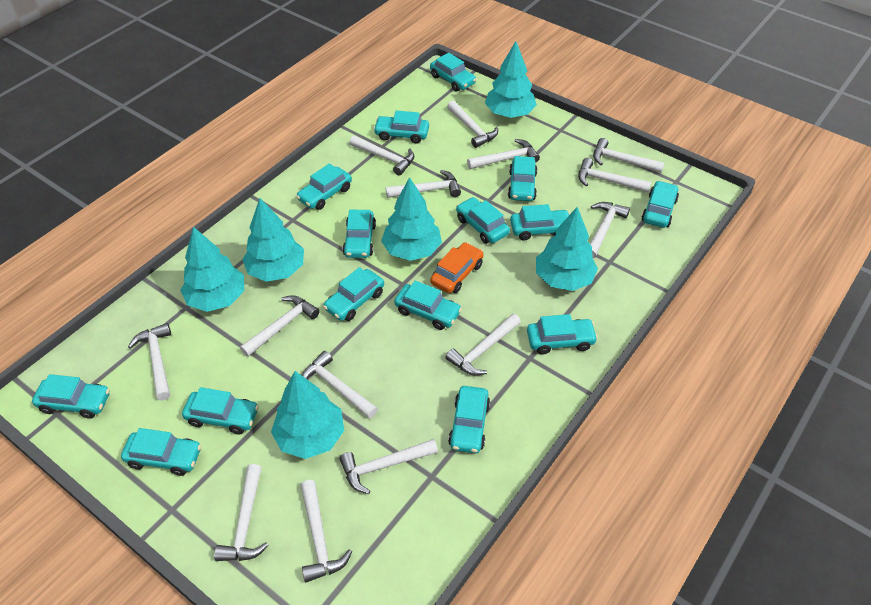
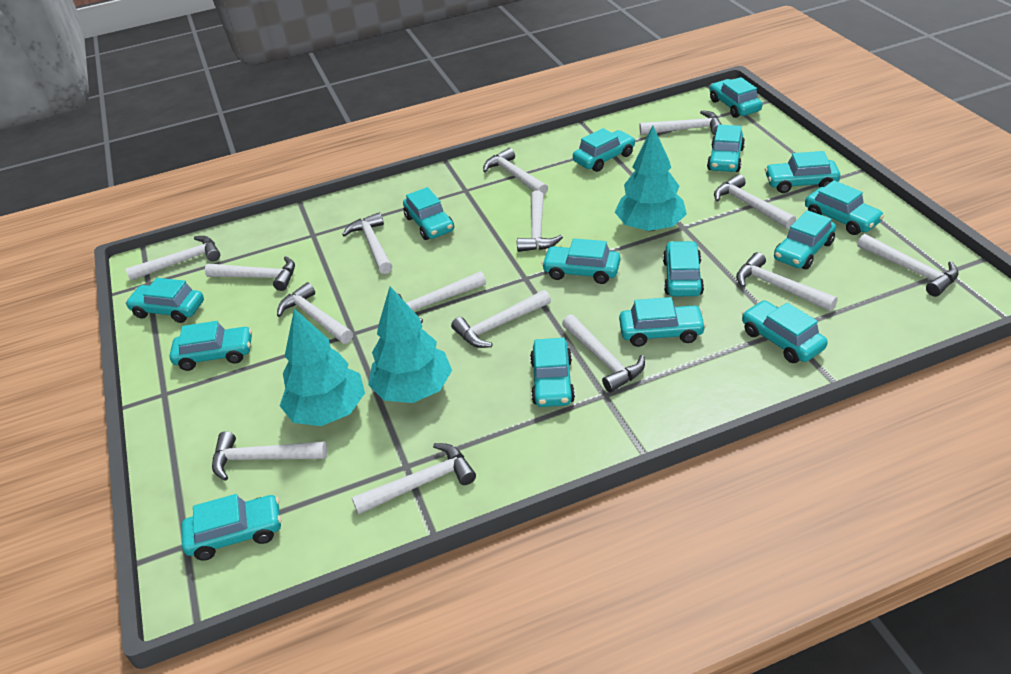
orange car: [430,242,484,293] = 1 -> none = 0
turquoise tree: [180,227,244,312] [242,198,304,282] [271,371,344,459] [381,177,442,261] [485,41,537,118] [536,207,598,291] = 6 -> [280,309,365,426] [368,287,452,403] [615,126,687,231] = 3
white hammer: [128,323,171,400] [214,464,269,561] [240,295,320,357] [300,480,352,583] [302,351,378,419] [339,439,438,494] [349,136,414,176] [386,170,461,198] [445,313,521,376] [447,101,498,148] [467,139,540,169] [578,158,651,192] [590,202,630,258] [593,138,665,173] = 14 -> [125,236,220,281] [205,256,295,291] [212,431,327,481] [277,282,353,344] [342,212,392,274] [352,443,476,515] [397,271,486,323] [451,290,551,348] [483,148,548,195] [517,190,563,252] [562,314,645,393] [640,110,722,135] [714,174,796,229] [736,252,838,311] [857,234,959,297] = 15

